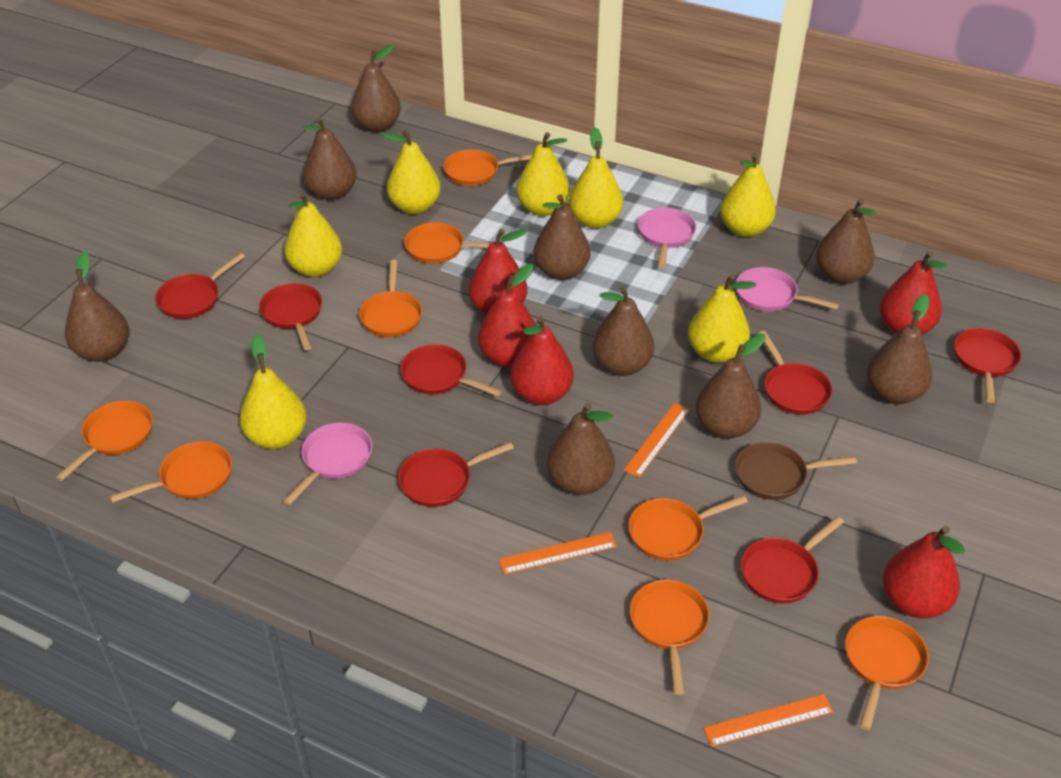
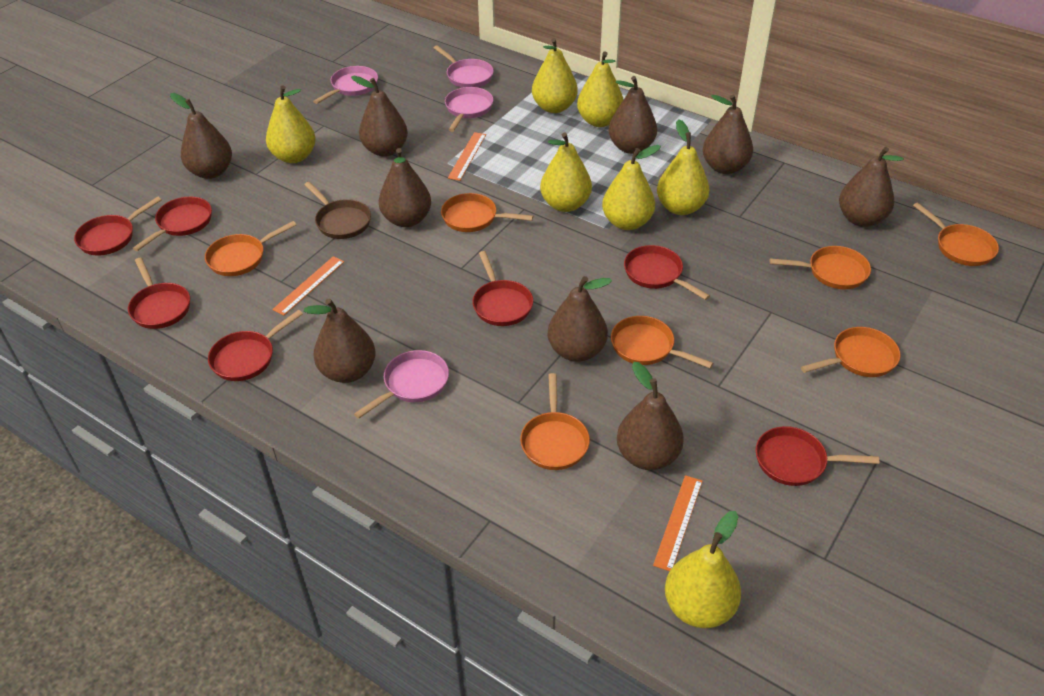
orange pan: [56,401,153,481] [110,441,232,503] [359,260,422,337] [404,222,491,264] [443,149,533,186] [629,495,748,561] [630,580,710,695] [845,616,929,730] = 8 -> [205,221,296,276] [441,193,533,232] [520,373,590,470] [611,316,713,368] [769,246,871,289] [801,327,901,377] [913,202,999,266] = 7
pink pan: [283,423,372,505] [638,208,696,268] [736,267,839,312] = 3 -> [313,66,378,104] [354,350,449,419] [434,46,494,88] [445,87,493,132] = 4
red pear: [469,229,528,315] [478,264,536,367] [510,316,574,405] [879,251,947,335] [883,526,965,619] = 5 -> none = 0

